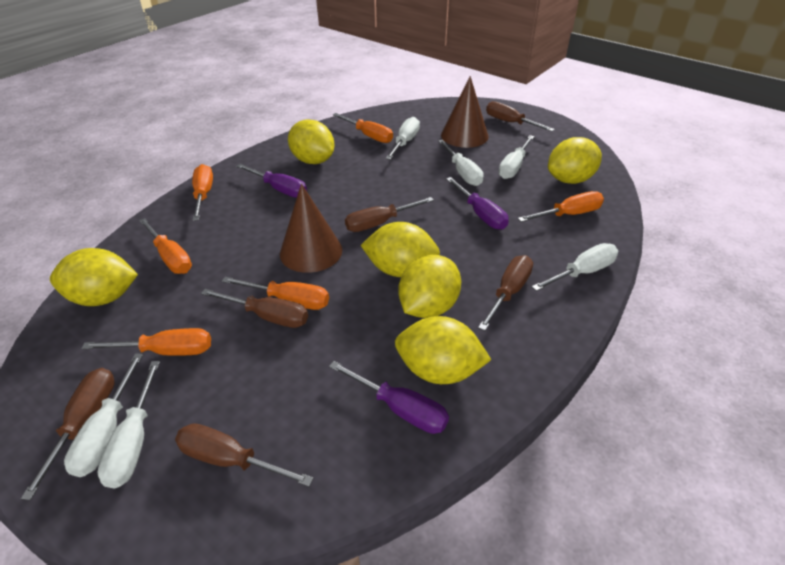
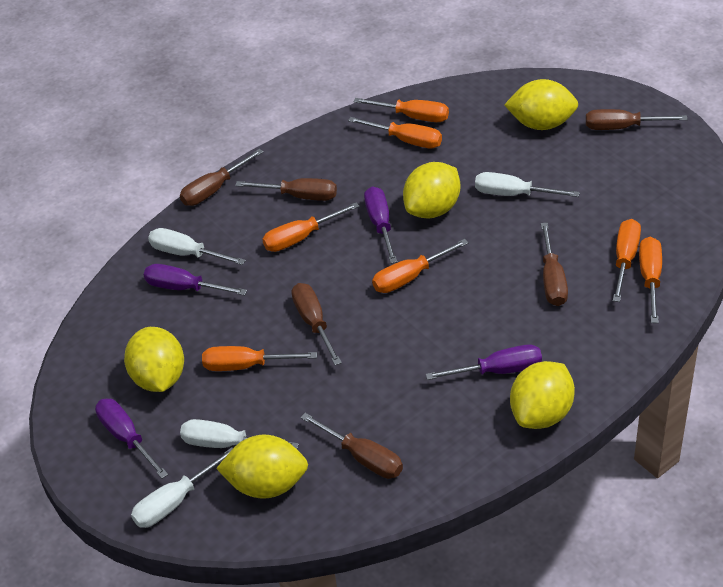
brown cone: [280,184,342,273] [441,76,489,148] = 2 -> none = 0
orange screwdriver: [82,328,211,356] [139,218,192,274] [192,164,213,221] [222,277,329,310] [333,113,393,143] [518,191,604,222] = 6 -> [202,346,317,371] [262,202,360,252] [348,117,442,148] [354,98,449,122] [372,239,469,293] [613,219,641,302] [639,237,662,323] = 7
purple screwdriver: [236,164,307,198] [329,361,449,434] [446,177,509,230] = 3 -> [95,399,168,479] [144,264,247,295] [364,186,397,264] [426,344,542,380] = 4
white screwdriver: [64,353,143,477] [98,361,160,489] [385,117,420,160] [438,140,484,186] [498,135,534,179] [532,243,618,291] = 6 -> [131,447,233,528] [148,228,246,265] [180,419,299,449] [475,172,580,197] = 4
yellow lemon: [50,248,138,306] [288,119,334,164] [360,222,440,277] [395,316,491,384] [398,255,461,318] [548,137,602,184] = 6 -> [124,327,184,392] [216,435,308,499] [403,162,460,219] [504,79,578,130] [510,361,575,429] = 5

